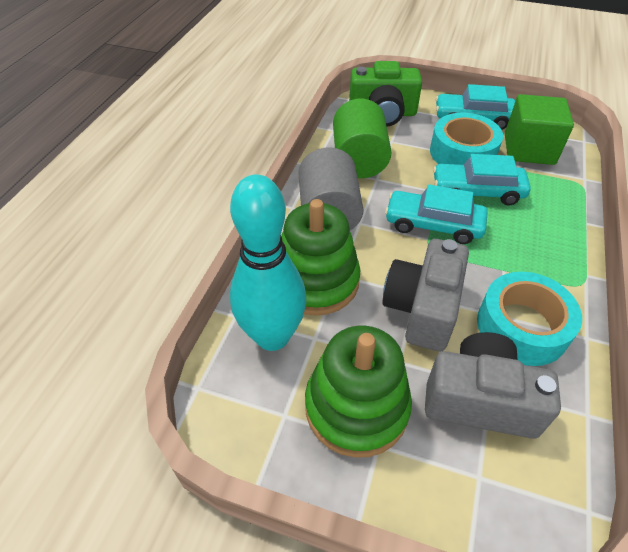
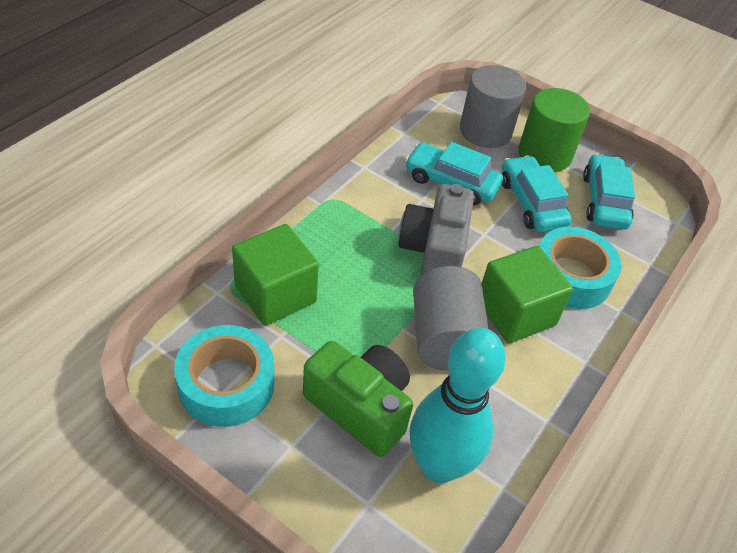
green cube: [505,94,574,165] = 1 -> [232,224,319,326] [482,246,573,343] = 2
green stacking toy: [281,199,360,315] [305,326,412,458] = 2 -> none = 0
grey camera: [382,239,469,351] [425,332,561,439] = 2 -> [398,184,474,275] = 1
grey cylinder: [298,147,364,230] = 1 -> [413,266,488,371] [460,65,526,148] = 2

